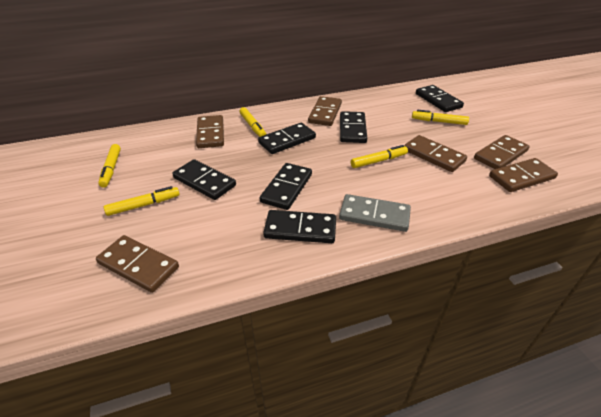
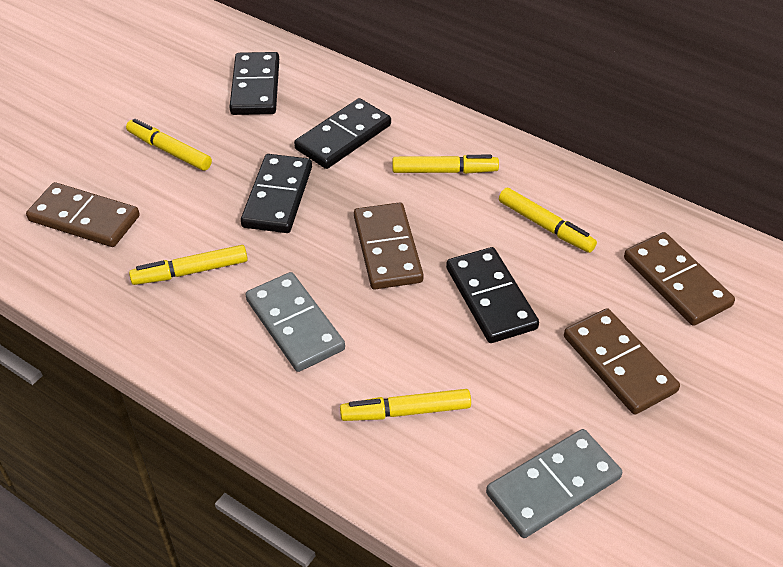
black domino: [172,159,236,200] [258,123,316,154] [260,163,312,210] [263,210,336,243] [340,111,367,143] [416,85,464,112] = 6 -> [229,52,279,115] [241,154,312,233] [294,98,391,169] [446,247,539,343] = 4
brown domino: [96,235,179,293] [196,115,224,148] [308,96,342,126] [404,135,467,172] [474,135,530,169] [489,158,558,192] = 6 -> [26,182,140,247] [354,202,424,289] [564,308,680,414] [624,232,735,326] = 4
grey domino: [339,194,411,232] = 1 -> [245,272,345,372] [486,429,622,538] = 2

